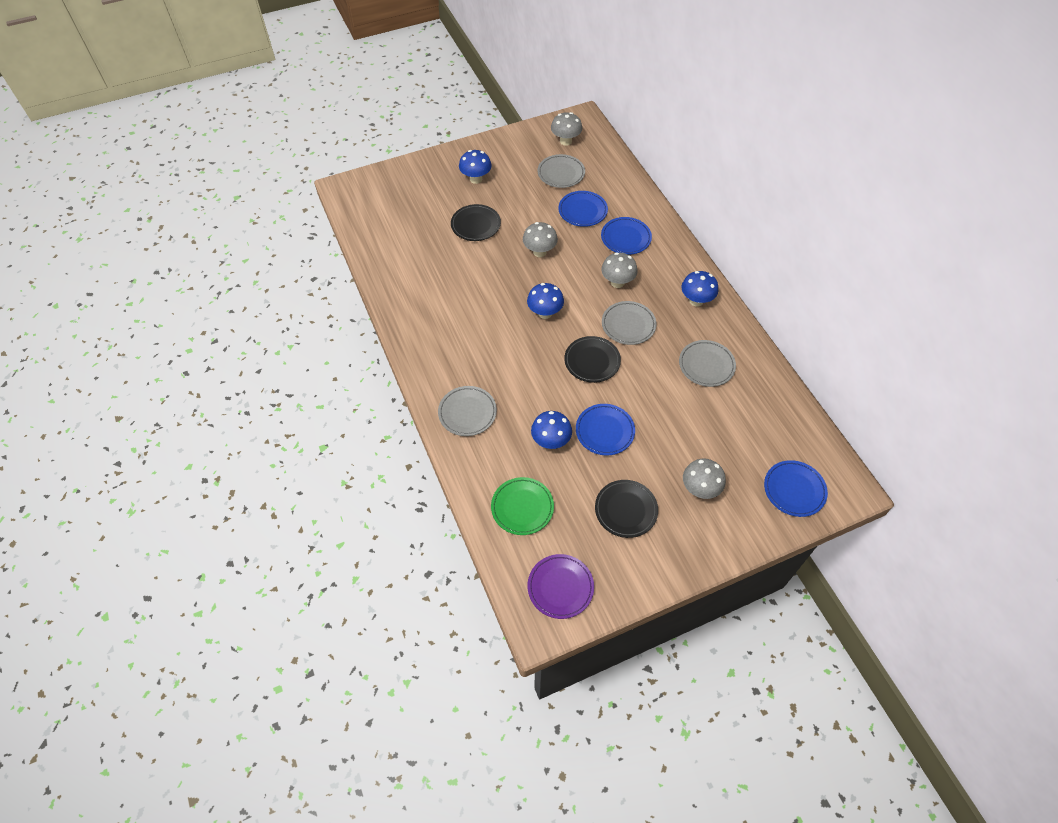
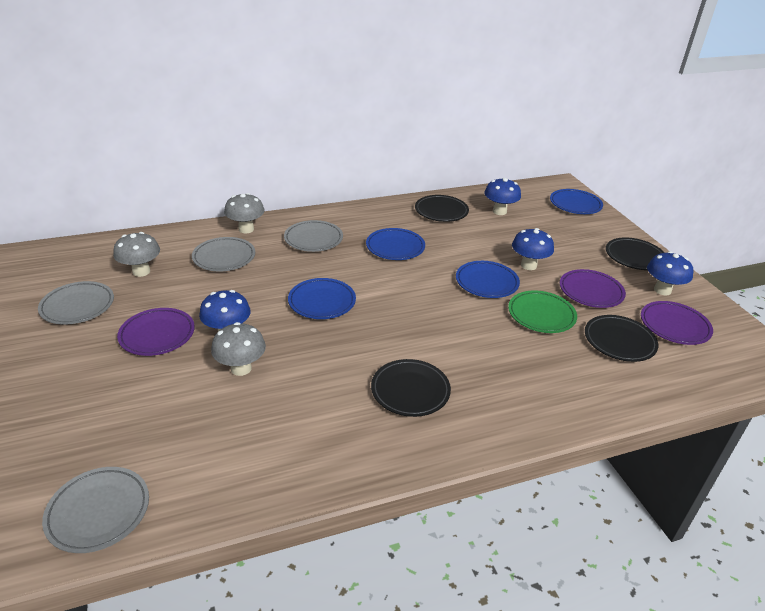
black plate: [451,204,501,241] [564,336,621,383] [595,480,658,538] = 3 -> [371,359,451,417] [415,195,469,222] [585,315,658,362] [606,237,664,270] = 4
grey mushroom: [523,222,558,257] [551,112,582,146] [601,252,638,288] [683,459,726,499] = 4 -> [113,232,160,277] [211,322,266,376] [224,193,265,233] = 3
purple plate: [528,554,594,619] = 1 -> [117,308,195,356] [560,269,626,308] [641,301,713,345] = 3

